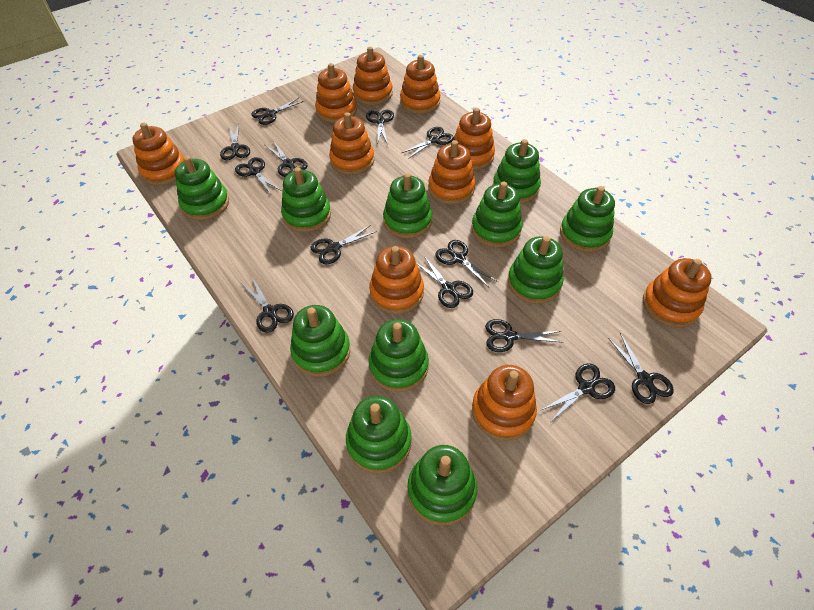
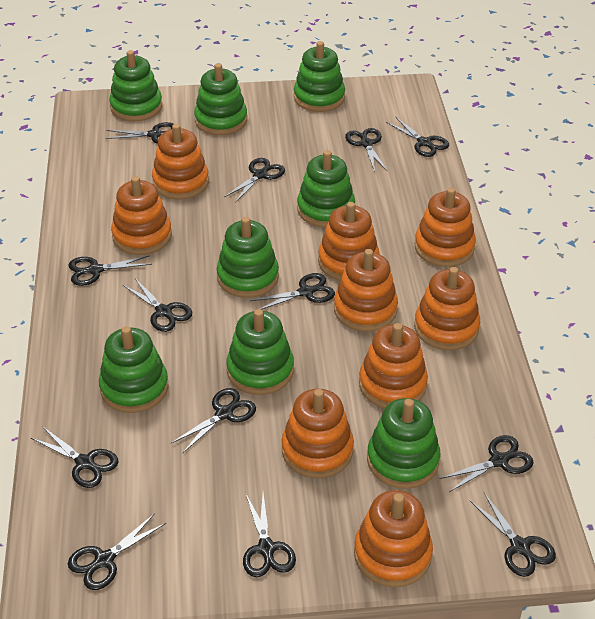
green stacking toy: [175,156,229,220] [281,167,331,232] [290,305,350,377] [346,396,412,474] [369,319,429,392] [383,173,432,239] [407,445,477,526] [471,182,522,248] [493,139,541,203] [507,236,564,304] [560,186,615,253] = 11 -> [99,326,169,413] [109,50,162,122] [194,63,247,135] [217,217,279,298] [226,309,294,395] [294,41,345,112] [297,150,355,228] [367,398,440,489] = 8
orange stacking toy: [132,123,184,185] [315,63,357,123] [329,112,374,175] [353,47,393,105] [369,246,424,314] [400,55,440,114] [428,140,475,204] [453,108,495,170] [472,365,537,441] [643,258,712,328] = 10 -> [111,176,172,255] [152,124,209,200] [281,389,354,478] [318,202,380,281] [334,249,398,331] [354,490,433,587] [359,323,428,408] [414,267,480,350] [415,188,476,267] = 9

